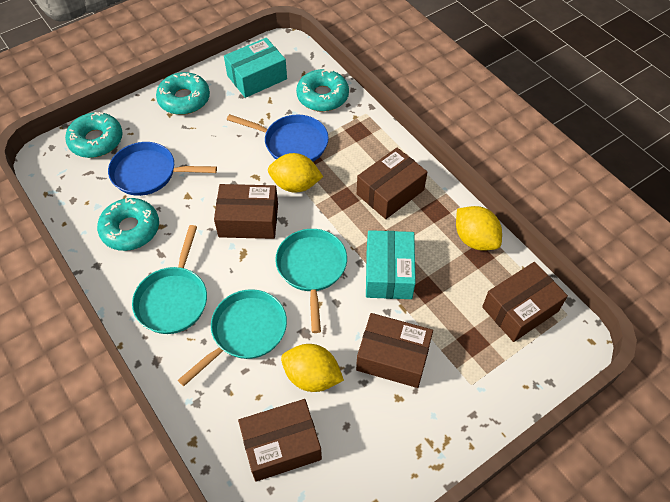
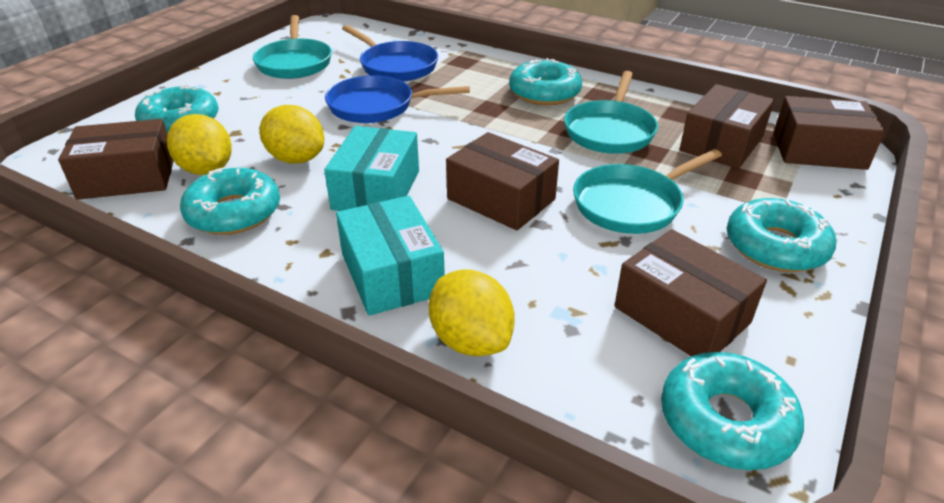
turquoise donut: [65,112,123,158] [97,198,159,251] [156,72,210,115] [296,69,349,112] = 4 -> [135,84,219,134] [180,168,280,235] [509,58,582,105] [661,352,804,470] [727,198,836,272] = 5

